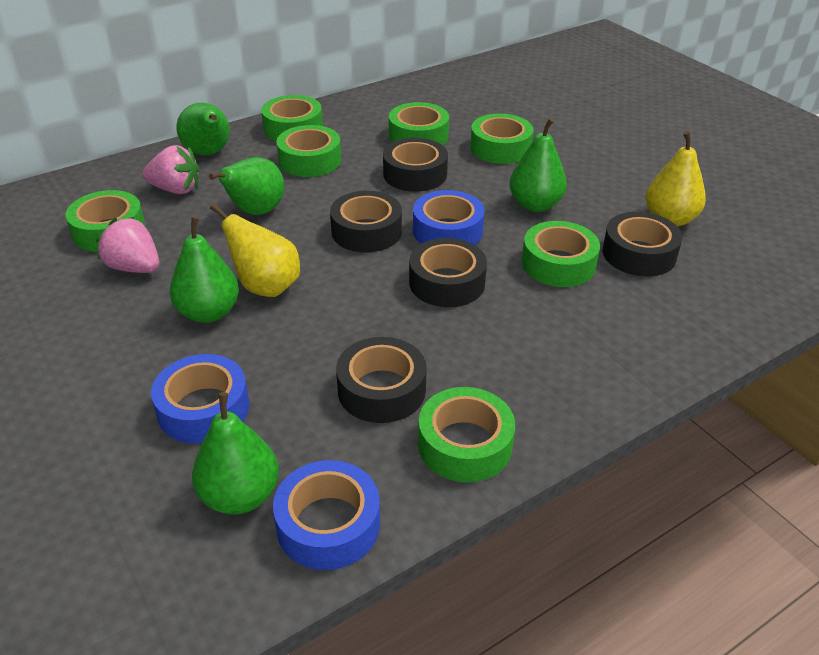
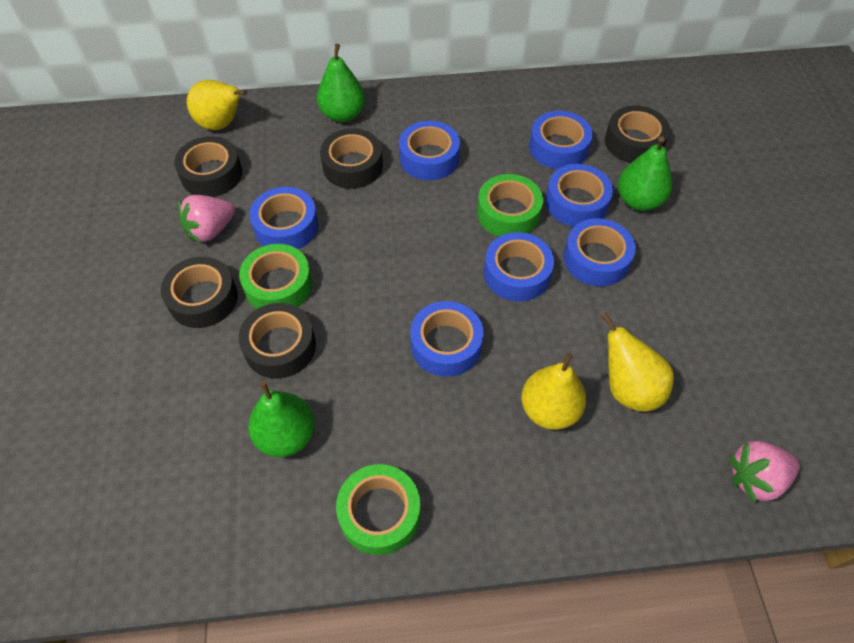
blue tape: [151,354,249,444] [273,460,380,570] [413,190,485,245] = 3 -> [250,187,318,249] [399,121,460,181] [410,301,484,377] [484,232,554,302] [529,111,593,169] [545,164,613,227] [563,218,636,286] = 7
green pear: [170,216,239,323] [177,103,230,155] [192,392,279,515] [209,157,284,215] [509,118,567,212] = 5 -> [248,381,315,457] [317,44,365,122] [618,137,672,211] = 3
green tape: [66,190,146,252] [261,95,323,141] [276,125,341,177] [389,102,449,145] [418,387,515,482] [470,114,534,164] [522,221,600,287] = 7 -> [239,244,312,309] [336,464,420,555] [477,174,543,237] = 3
yellow pear: [210,203,300,297] [645,131,706,227] = 2 -> [187,80,247,130] [521,353,586,430] [601,312,674,412] = 3

